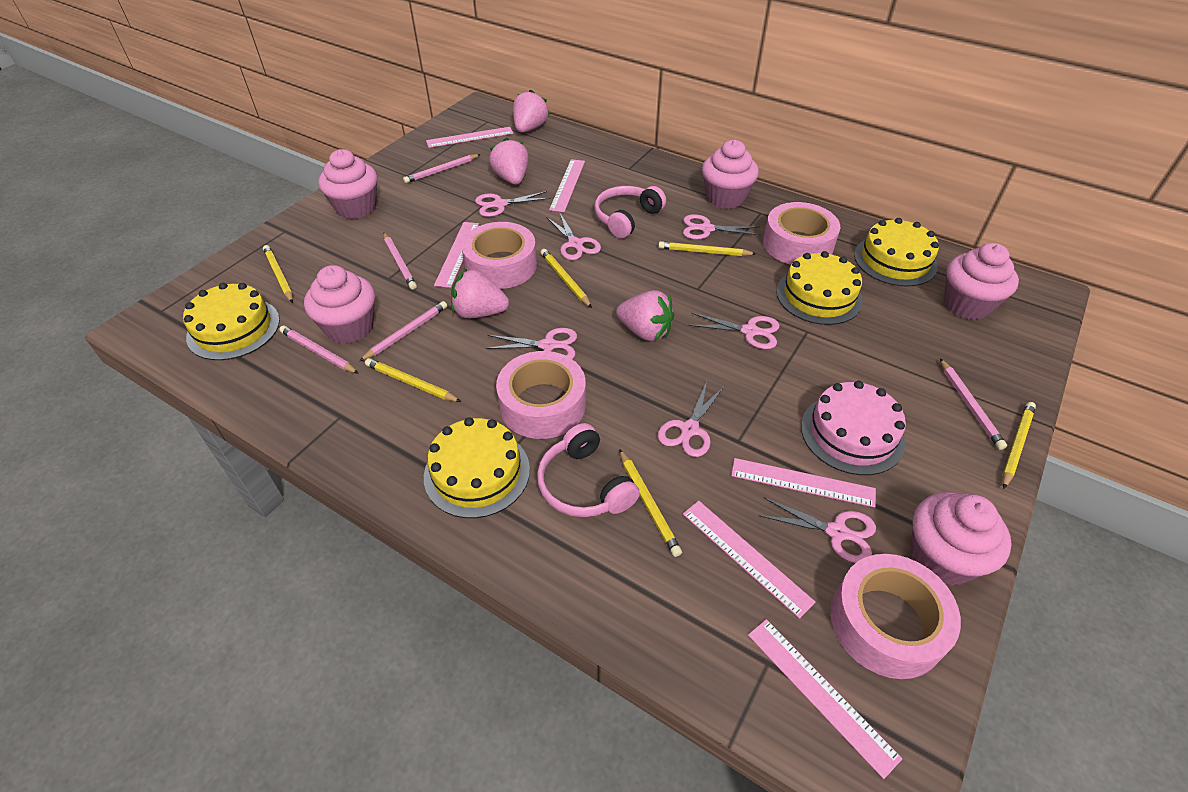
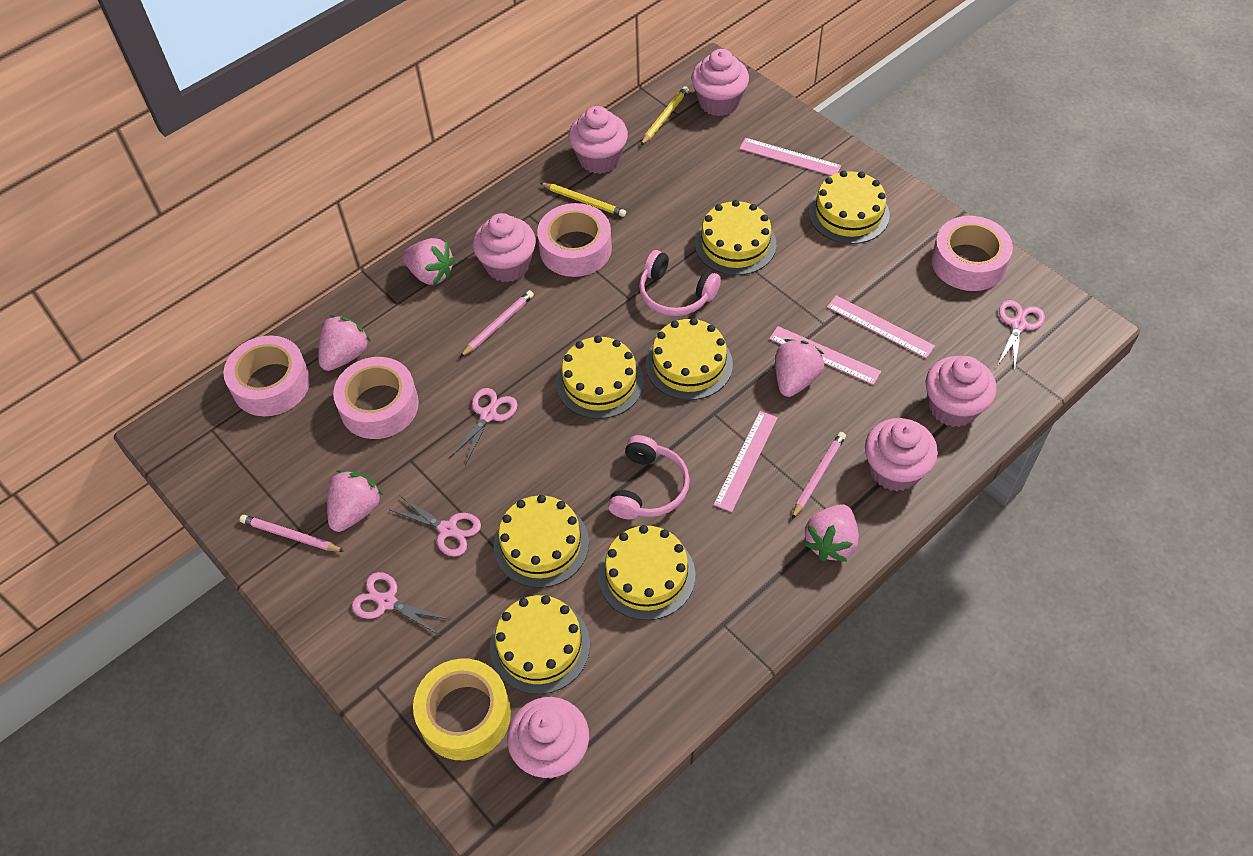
pink cake: [801,381,906,475] = 1 -> none = 0
pink cupcake: [304,265,375,344] [318,149,378,219] [702,140,759,209] [910,492,1012,586] [944,243,1019,320] = 5 -> [473,213,536,282] [507,697,589,779] [569,106,628,174] [691,49,749,116] [865,418,938,491] [926,356,997,427] = 6
pink pencil: [279,325,359,374] [359,301,447,361] [383,233,417,290] [403,154,481,183] [940,358,1007,450] = 5 -> [240,515,345,552] [460,290,534,357] [792,432,846,519] = 3
pink ruler: [426,127,513,148] [434,222,479,288] [549,159,585,212] [683,501,816,619] [731,458,876,508] [748,619,902,779] = 6 -> [713,411,778,512] [739,138,841,176] [769,326,881,385] [827,295,935,358] = 4
pink scissors: [475,191,551,217] [485,328,577,359] [546,213,601,260] [658,381,725,457] [683,214,760,240] [688,313,780,349] [758,497,876,563] = 7 -> [352,572,448,635] [390,495,481,556] [450,388,518,465] [997,300,1045,372] = 4
pink strawberry: [451,269,509,318] [489,138,529,185] [513,89,549,133] [616,290,674,341] = 4 -> [318,315,370,371] [327,470,383,532] [402,238,455,285] [775,339,824,397] [803,504,859,562] = 5
yellow cake: [183,283,280,360] [424,417,530,518] [776,251,863,325] [854,218,939,287] = 4 -> [490,595,590,694] [494,495,589,588] [556,336,644,419] [598,525,695,620] [646,318,733,400] [695,200,776,275] [809,171,890,244] = 7
yellow pencil: [263,245,293,303] [365,358,461,402] [541,249,592,308] [619,449,682,557] [658,241,756,256] [1003,402,1036,489] = 6 -> [540,183,626,217] [640,86,689,146] = 2
yellow tape: none = 0 -> [413,658,511,760] = 1

